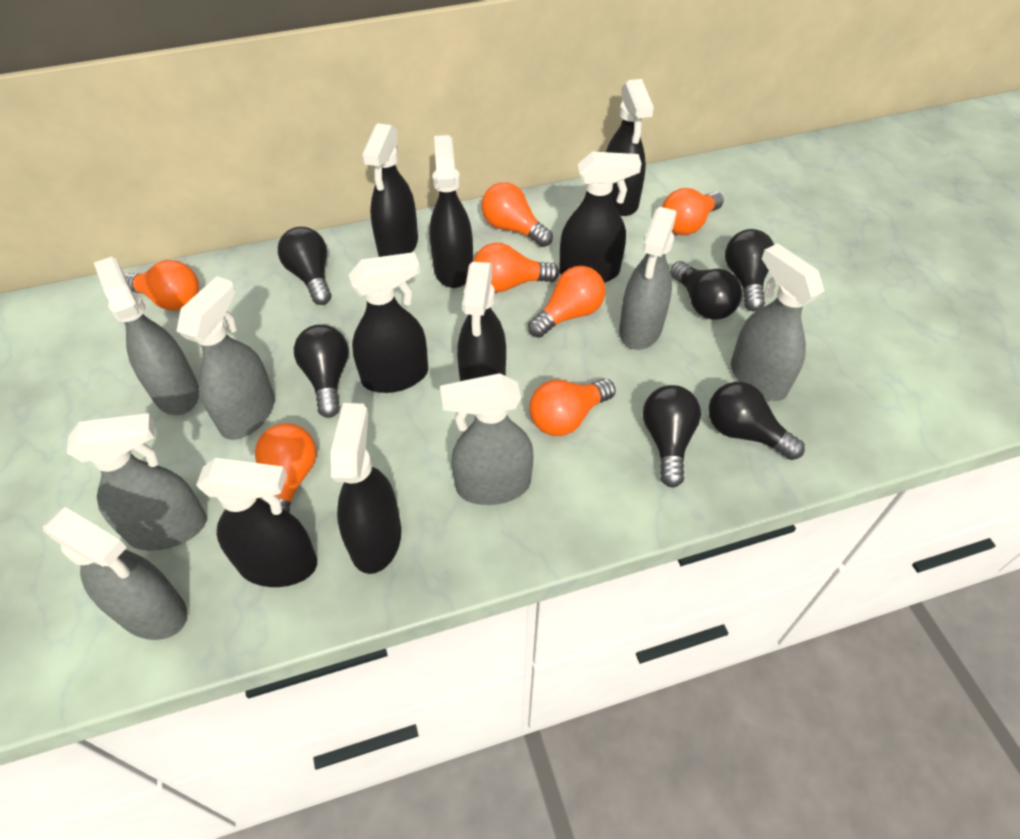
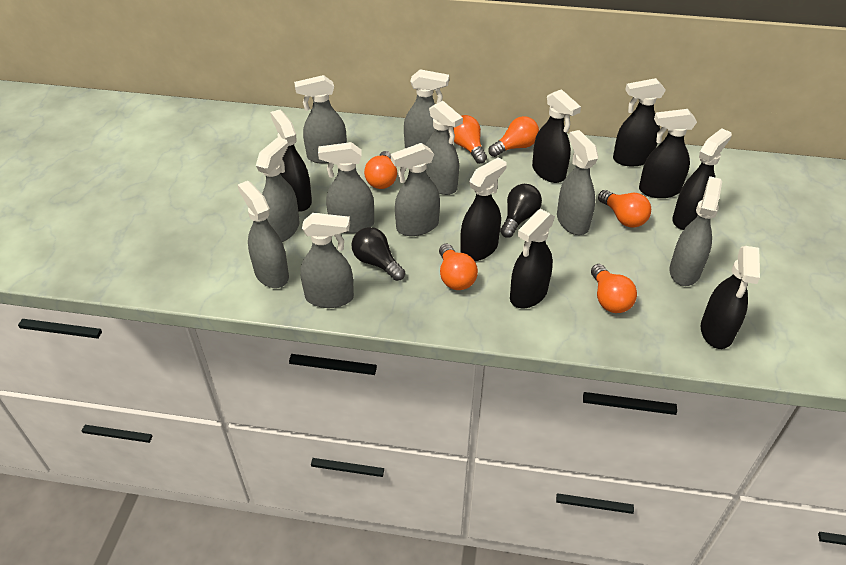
black light bulb: [278,227,331,305] [294,324,349,418] [643,385,701,488] [670,261,742,320] [708,382,805,460] [725,229,774,312] = 6 -> [351,227,405,281] [500,184,542,238] = 2
grey spray bottle: [43,507,187,640] [67,413,207,551] [94,257,199,415] [177,276,275,440] [440,373,533,505] [619,207,677,350] [731,243,824,401] = 7 -> [238,181,289,288] [256,137,300,242] [294,75,347,164] [300,213,354,308] [318,142,374,234] [391,143,440,236] [404,69,449,148] [426,101,463,195] [557,130,599,235] [669,176,722,286] = 10
orange light bulb: [124,260,199,311] [255,423,317,512] [473,243,559,292] [481,182,553,247] [528,266,606,338] [529,379,616,436] [662,188,724,235] = 7 -> [364,151,397,189] [439,244,478,290] [453,115,487,164] [488,116,539,157] [591,264,637,313] [598,190,651,228] = 6

